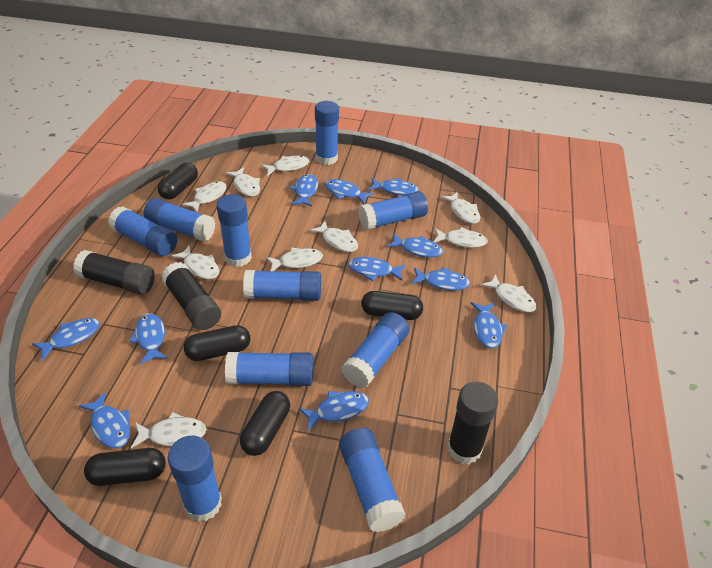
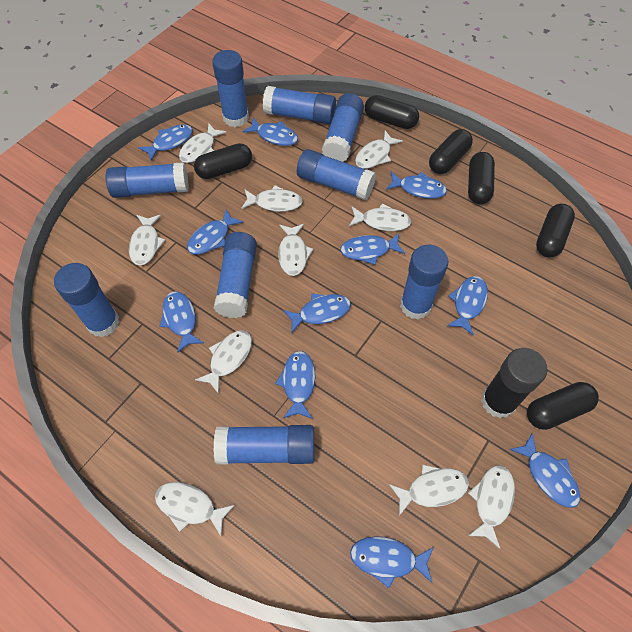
black capsule: [84,448,166,486] [158,163,198,200] [184,325,251,361] [240,391,290,456] [361,291,423,320] = 5 -> [194,143,252,179] [365,95,419,129] [429,129,473,174] [468,152,495,204] [527,382,599,430] [536,204,575,257] = 6
black glue stick: [73,250,155,295] [161,262,221,330] [448,382,498,464] = 3 -> [481,348,548,418] = 1
blue glue stick: [108,206,177,256] [144,198,215,242] [168,436,222,522] [217,194,252,267] [225,352,313,386] [243,270,321,301] [315,101,339,165] [339,428,405,532] [342,312,409,388] [359,191,428,230] = 10 -> [54,263,119,337] [106,162,189,198] [212,50,249,127] [214,232,257,318] [214,425,315,464] [263,86,336,124] [297,149,376,200] [322,93,364,162] [400,245,448,320] = 9

